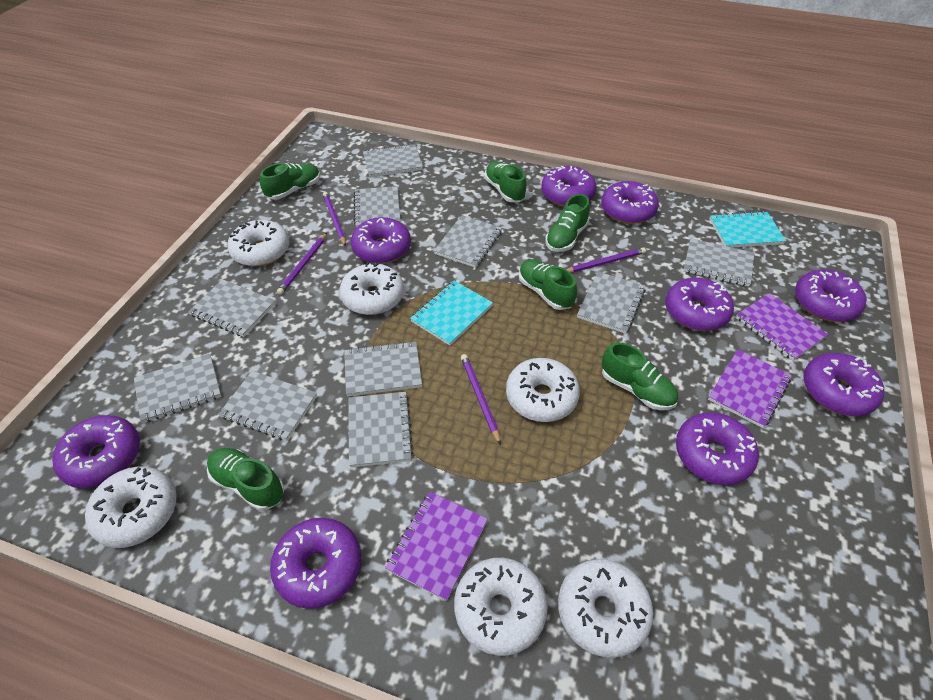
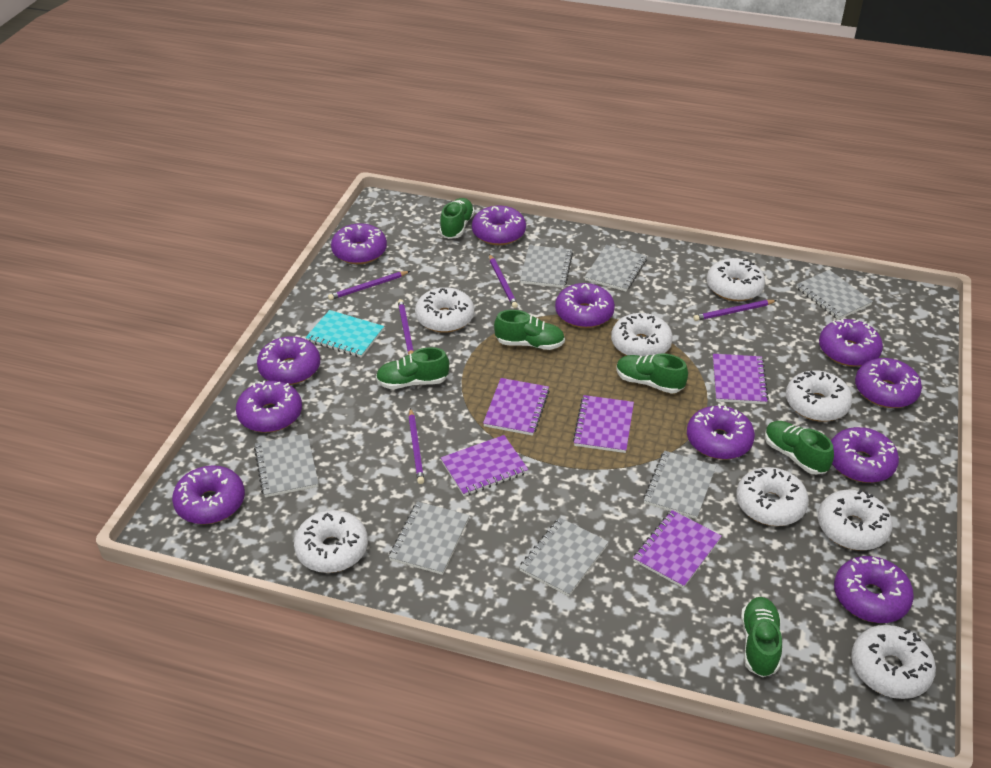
grey notebook: [134,354,221,423] [188,279,276,337] [219,371,317,441] [344,341,422,396] [348,392,413,468] [353,186,401,228] [363,144,423,177] [434,215,502,268] [577,271,646,334] [683,238,754,287] = 10 -> [254,433,319,497] [389,501,470,575] [519,517,608,596] [520,245,573,288] [585,245,647,291] [643,451,716,519] [796,270,873,320] = 7
purple donut: [52,415,140,488] [270,518,361,609] [351,217,411,264] [541,166,596,207] [601,181,659,224] [665,278,734,331] [676,412,759,485] [795,270,866,322] [803,353,884,416] = 9 -> [172,465,245,524] [236,380,302,433] [257,336,320,385] [331,223,387,264] [472,206,526,245] [555,283,615,328] [687,404,755,460] [819,319,883,367] [831,427,899,483] [834,556,914,623] [855,358,922,408] = 11
purple notebook: [385,492,488,601] [708,350,792,428] [736,293,828,361] = 3 -> [441,435,528,496] [483,378,550,436] [573,395,634,453] [633,510,722,588] [713,354,769,404] = 5
purple pencil: [277,233,327,295] [323,192,346,246] [461,354,501,445] [566,247,646,273] = 4 -> [328,271,410,300] [398,299,414,354] [409,408,424,484] [489,254,518,308] [693,300,777,321] = 5
turquoise notebook: [410,281,493,345] [710,211,786,248] = 2 -> [305,310,384,358] = 1
white donut: [85,466,177,548] [227,220,290,266] [339,262,404,315] [454,558,548,656] [506,358,580,422] [558,559,653,658] = 6 -> [294,510,368,573] [415,287,474,333] [611,313,673,356] [707,258,765,301] [736,467,809,526] [786,370,852,421] [818,489,893,551] [851,625,936,699] = 8

